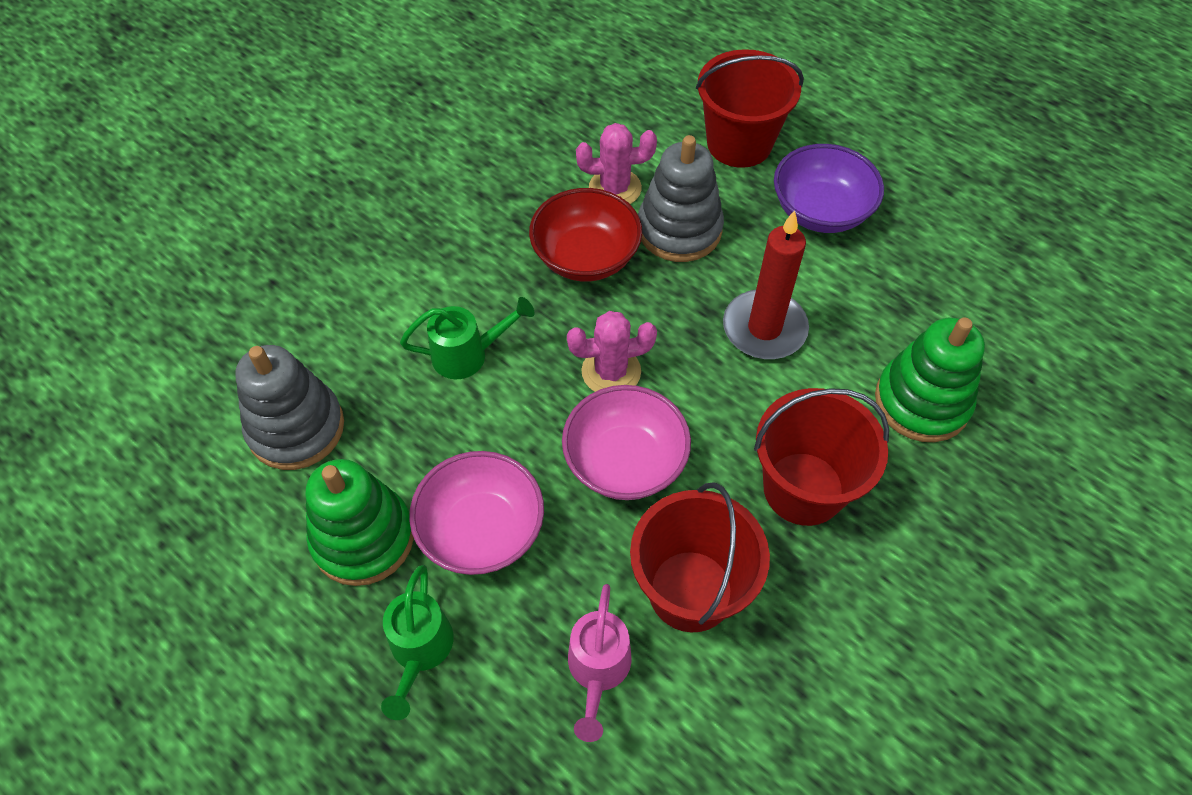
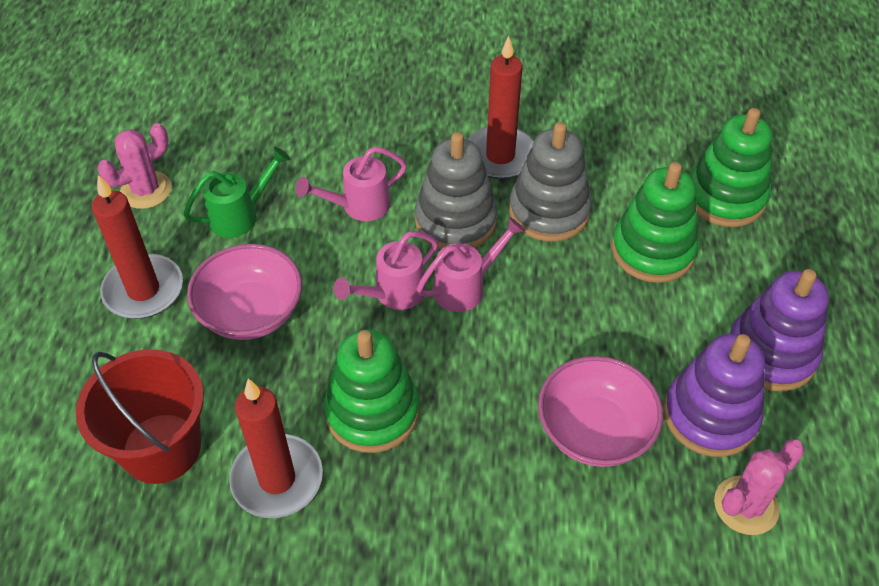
green stacking toy: [305,459,414,586] [875,317,985,442] = 2 -> [324,330,419,453] [612,162,699,283] [690,108,772,227] = 3
green watering can: [381,565,454,720] [400,297,535,379] = 2 -> [183,147,290,238] = 1
pink watering can: [568,584,631,742] = 1 -> [296,147,407,221] [333,231,438,310] [416,217,525,312] = 3
purple bowl: [774,144,884,233] = 1 -> none = 0
purple stacking toy: none = 0 -> [664,334,765,457] [729,269,829,391] = 2
red bowl: [529,188,642,282] = 1 -> none = 0
red bucket: [630,482,770,632] [696,49,804,168] [754,388,889,526] = 3 -> [76,349,204,484] = 1
red candle: [723,210,809,359] = 1 -> [92,175,183,319] [229,379,323,518] [468,36,534,179] = 3

